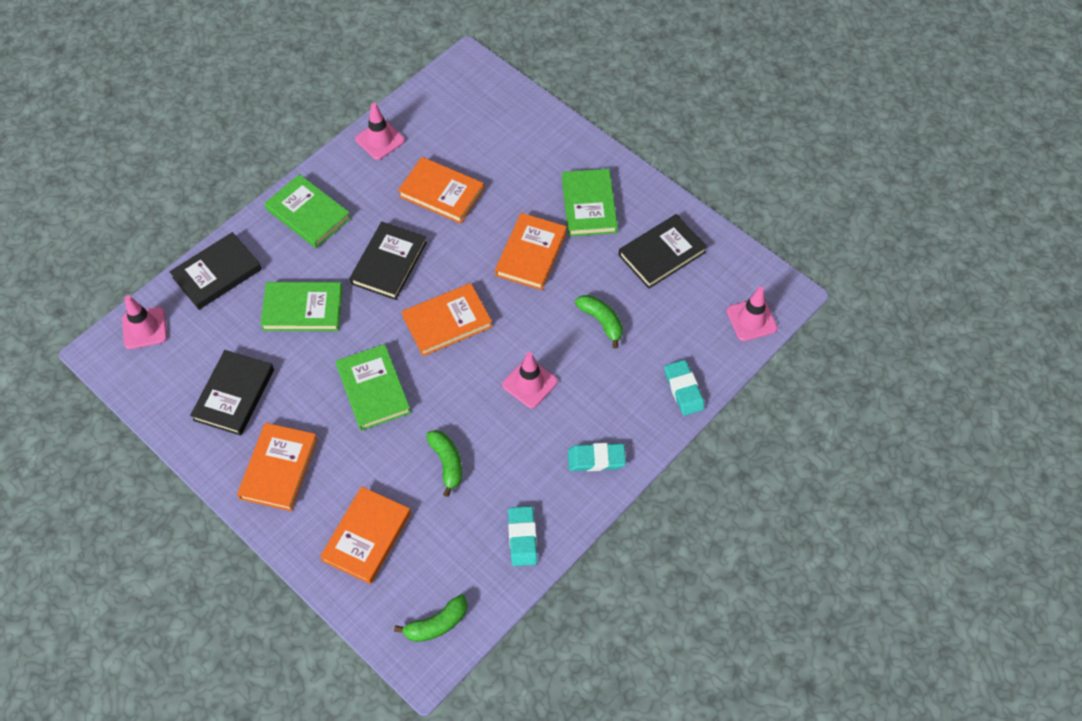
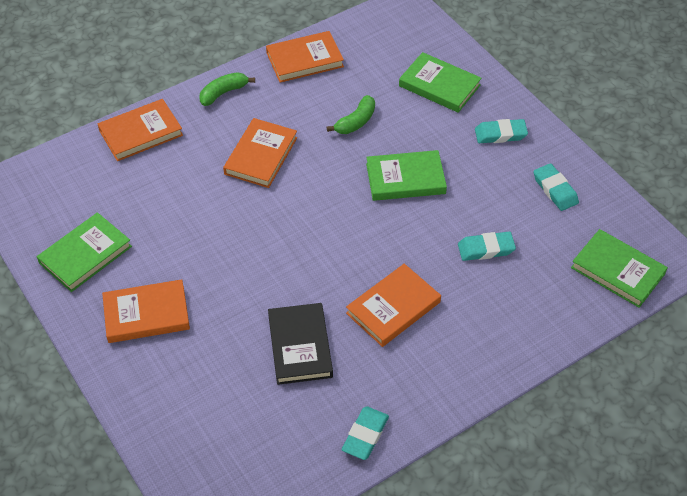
black book: [170,232,262,310] [190,350,274,436] [349,222,427,300] [619,214,707,289] = 4 -> [268,303,333,385] = 1
green banana: [394,594,467,642] [426,430,462,497] [575,295,623,349] = 3 -> [199,72,255,106] [327,95,375,134] = 2
pink traffic cone: [122,295,167,349] [355,103,405,160] [502,352,558,408] [727,287,778,341] = 4 -> none = 0
turquoise eraser: [508,506,537,566] [568,443,626,471] [664,360,705,416] = 3 -> [342,406,389,460] [458,232,516,261] [475,119,528,143] [533,163,579,211] = 4

